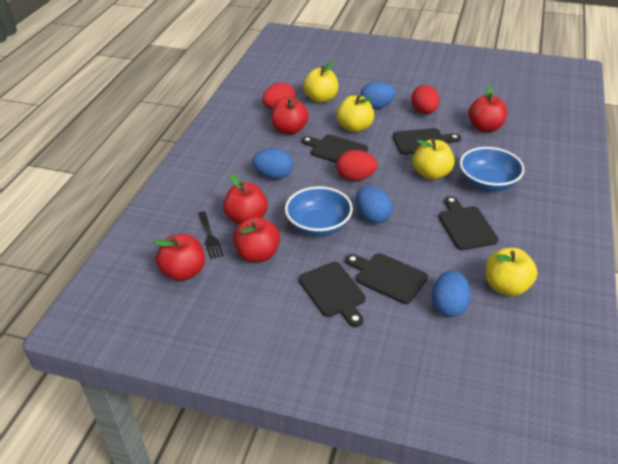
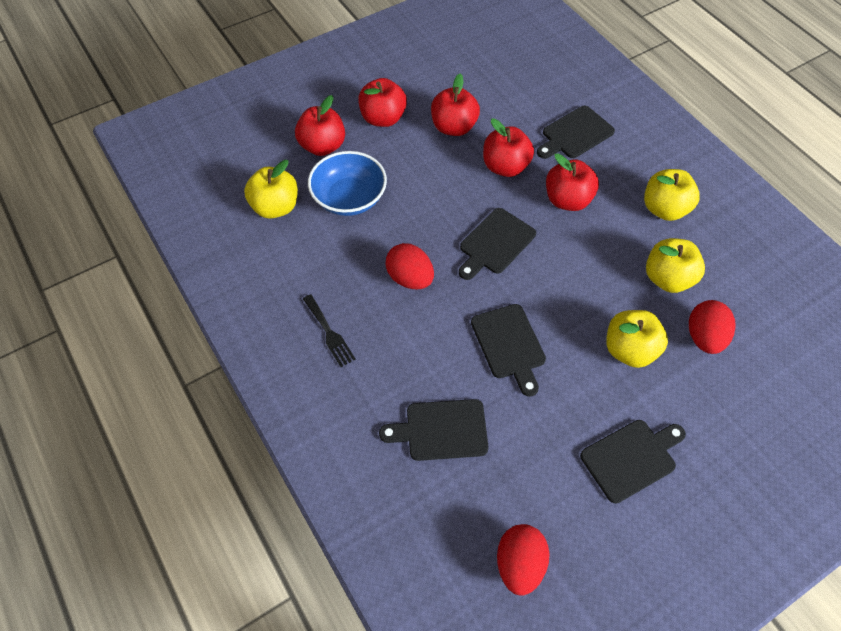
blue bowl: [285,187,353,236] [460,147,524,191] = 2 -> [308,151,387,216] = 1
blue egg: [252,148,293,179] [356,186,393,224] [360,82,396,109] [432,270,471,317] = 4 -> none = 0

